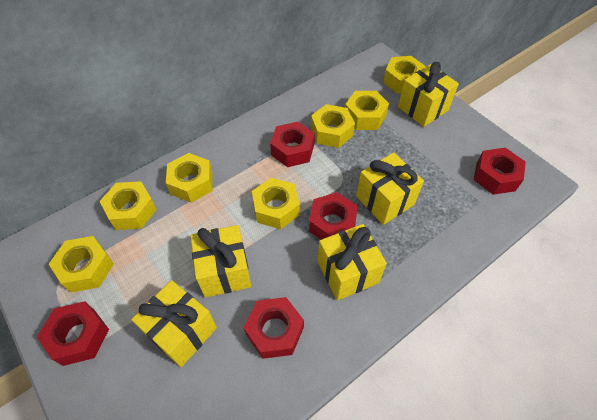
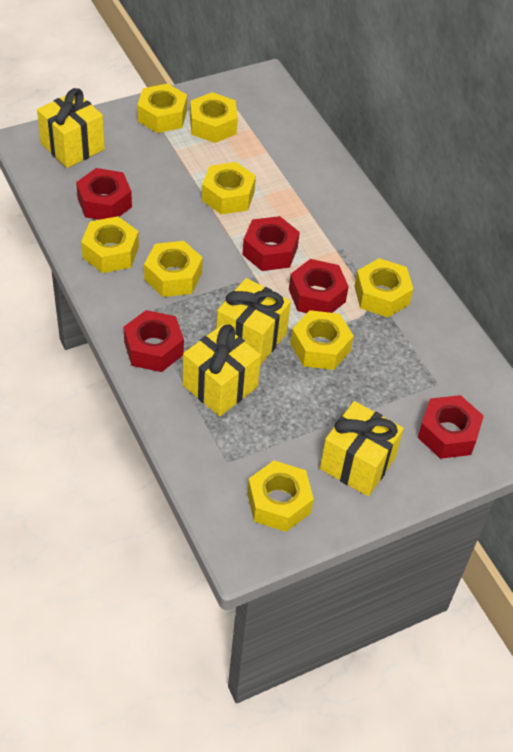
yellow gift: [131,280,217,367] [190,225,251,298] [318,224,387,301] [356,152,424,225] [398,62,459,127] = 5 -> [37,88,105,168] [183,324,261,416] [216,278,291,365] [320,401,404,496] = 4
yellow nut: [49,236,114,293] [100,181,157,230] [166,153,213,203] [252,178,300,229] [311,104,355,148] [345,91,389,130] [383,56,426,94] = 7 -> [81,216,139,273] [137,83,187,133] [144,241,203,297] [190,92,238,143] [202,162,256,215] [247,461,314,532] [290,310,354,370] [354,258,413,317] = 8

